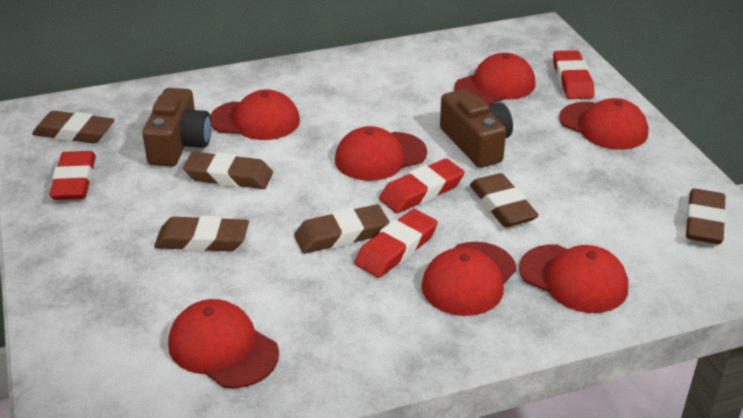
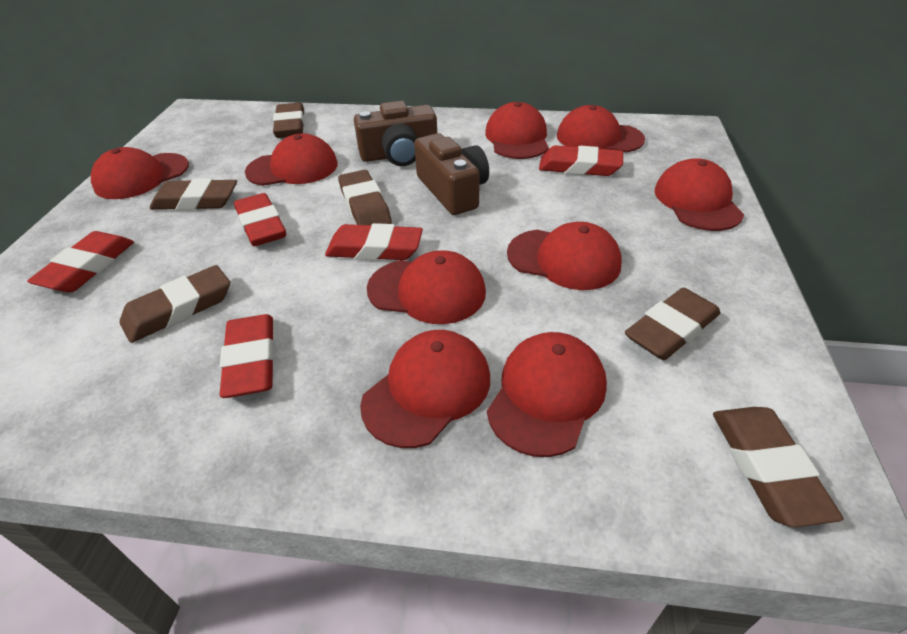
red cap: [168,299,279,389] [210,90,300,140] [335,126,427,181] [421,242,517,316] [455,53,535,105] [519,245,628,313] [559,98,648,150] = 7 -> [91,147,189,199] [245,133,338,186] [360,330,490,448] [367,250,486,324] [485,102,549,159] [487,332,607,457] [507,222,622,290] [557,105,645,152] [655,158,744,231] = 9
red eraser: [49,151,96,200] [355,209,438,278] [379,158,465,213] [553,50,594,99] = 4 -> [27,231,134,292] [220,314,275,398] [234,193,286,246] [325,223,423,260] [539,145,623,176] = 5

